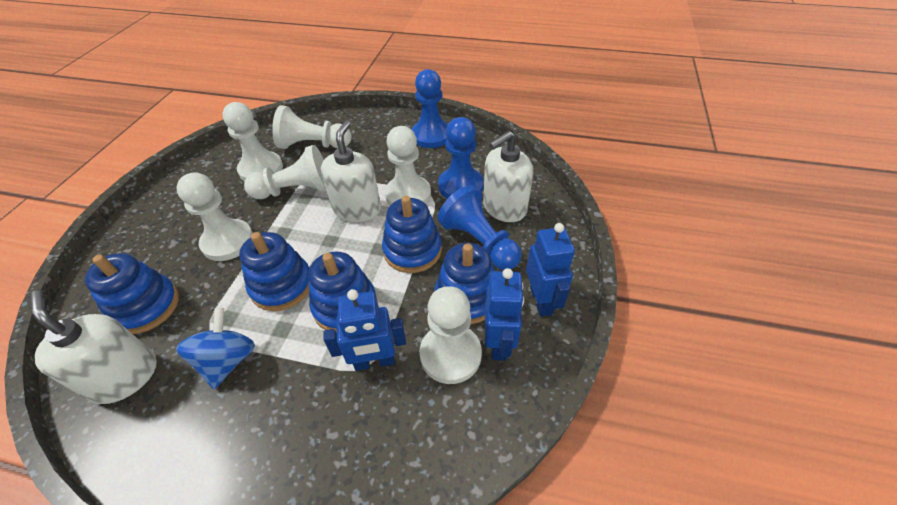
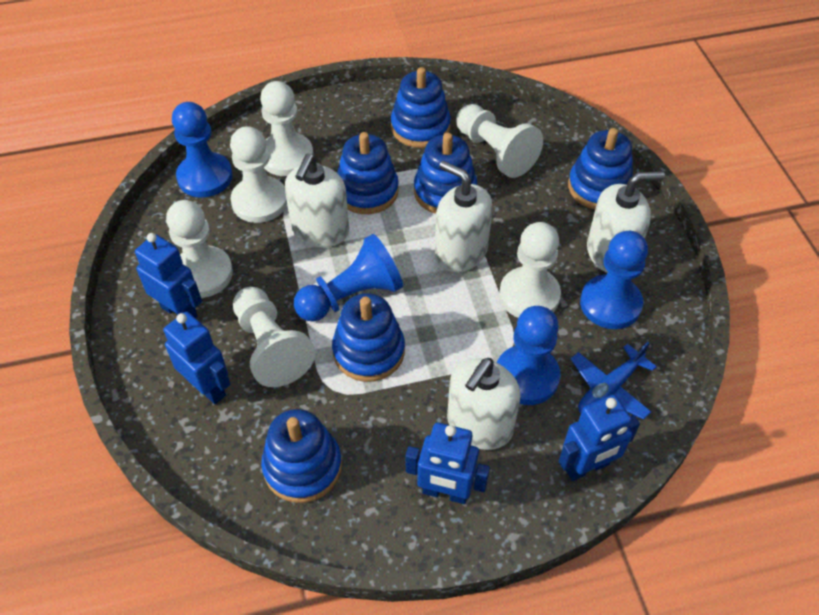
blue pawn: [411,69,448,148] [438,117,484,199] [438,185,522,270] = 3 -> [172,102,233,197] [294,234,403,322] [497,306,560,405] [580,231,648,329] = 4
blue plane: none = 0 -> [571,342,657,420] = 1
blue robot: [323,289,406,371] [485,268,524,360] [526,223,575,317] = 3 -> [135,233,202,318] [164,312,230,404] [406,423,490,504] [559,395,640,481] = 4
blue spinning top: [176,307,255,389] = 1 -> none = 0
blue stacking toy: [84,253,179,334] [239,232,309,311] [308,252,377,333] [382,196,442,273] [435,243,494,324] = 5 -> [261,409,342,503] [332,293,405,382] [337,132,399,214] [391,67,451,148] [414,133,478,214] [568,128,633,210] = 6
white soap dispenser: [30,290,157,404] [321,120,381,222] [483,131,533,222] = 3 -> [285,153,349,248] [435,161,492,272] [447,358,521,450] [587,171,665,273] = 4

